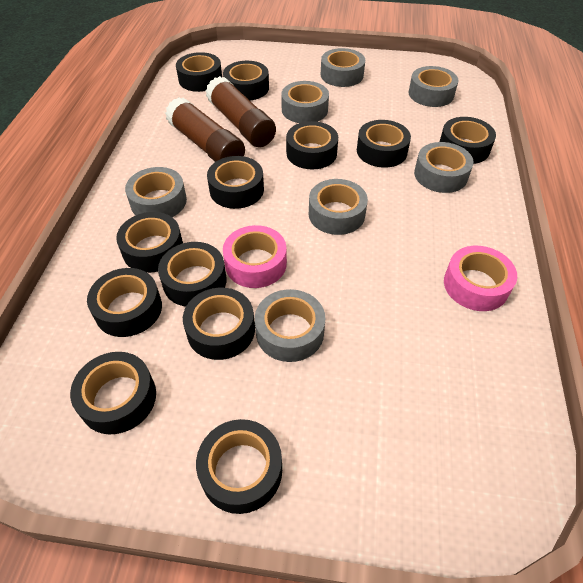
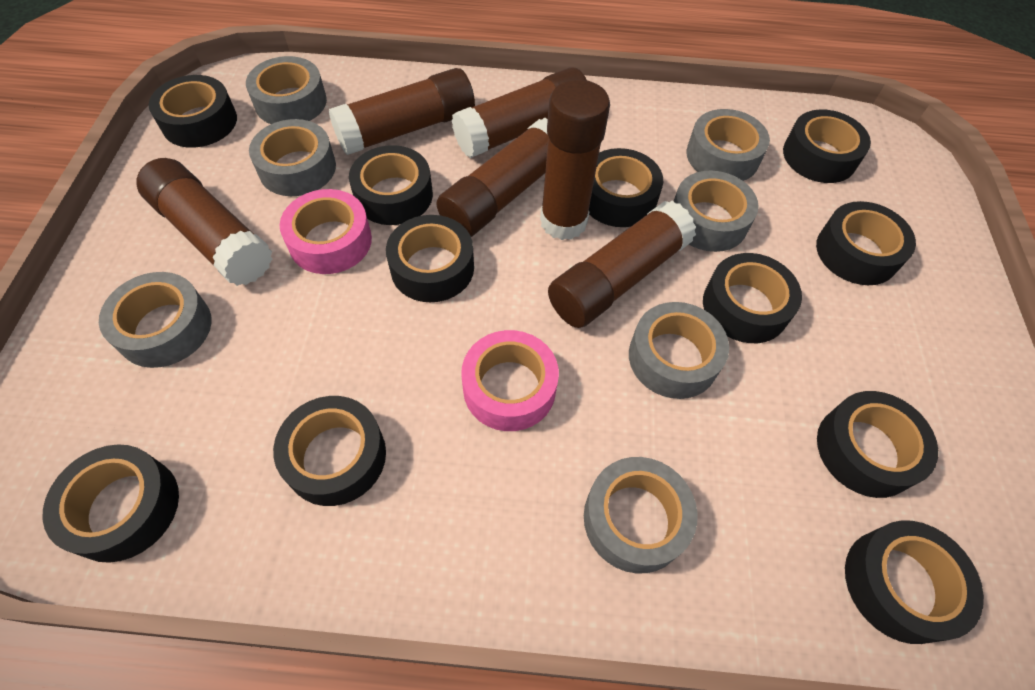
black tape: [70,352,156,434] [87,268,162,337] [116,212,183,273] [158,242,226,306] [176,52,222,92] [183,288,255,360] [196,419,282,514] [207,156,264,209] [223,61,269,101] [286,121,338,170] [357,120,411,168] [440,117,496,164] = 12 -> [42,445,179,563] [149,75,237,148] [273,396,386,506] [349,145,433,225] [386,215,474,302] [589,148,663,227] [703,253,802,343] [783,109,871,183] [816,201,916,285] [817,391,938,498] [845,520,984,644] = 11
brown glue stick: [165,97,245,162] [206,76,276,147] = 2 -> [136,158,273,286] [329,68,475,155] [436,118,549,237] [452,67,587,158] [540,80,610,240] [548,201,696,328] = 6

